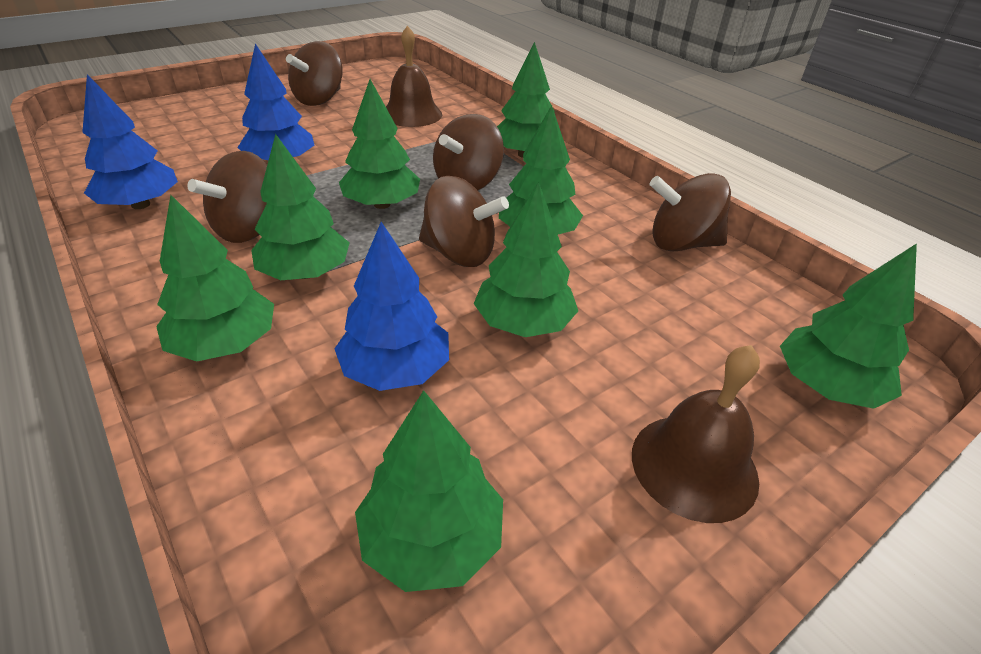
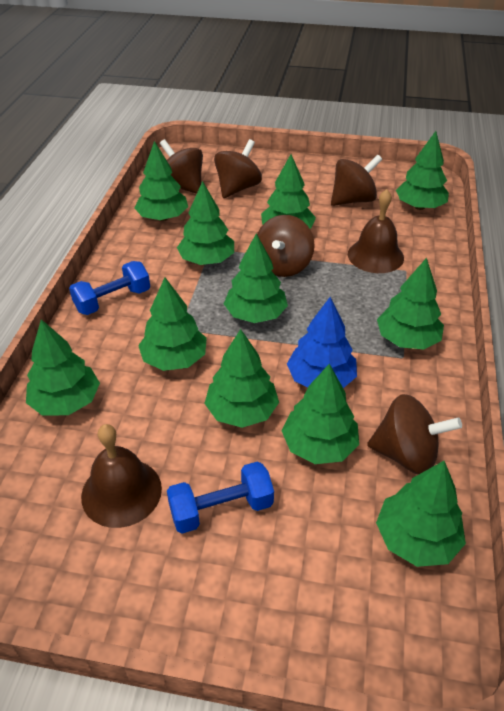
blue dumbbell: none = 0 -> [69,261,150,315] [167,461,274,534] = 2
blue tree: [82,74,178,209] [237,44,315,160] [334,222,449,391] = 3 -> [287,297,357,388] = 1
green tree: [156,195,274,361] [251,134,350,280] [339,79,420,209] [355,390,503,592] [474,182,578,337] [497,42,555,158] [499,105,583,234] [780,243,917,409] = 8 -> [26,319,100,416] [134,141,188,221] [138,278,207,371] [177,181,234,265] [204,329,279,428] [224,233,288,323] [261,154,316,228] [282,364,359,464] [376,461,466,567] [377,258,444,349] [396,131,449,210] = 11

